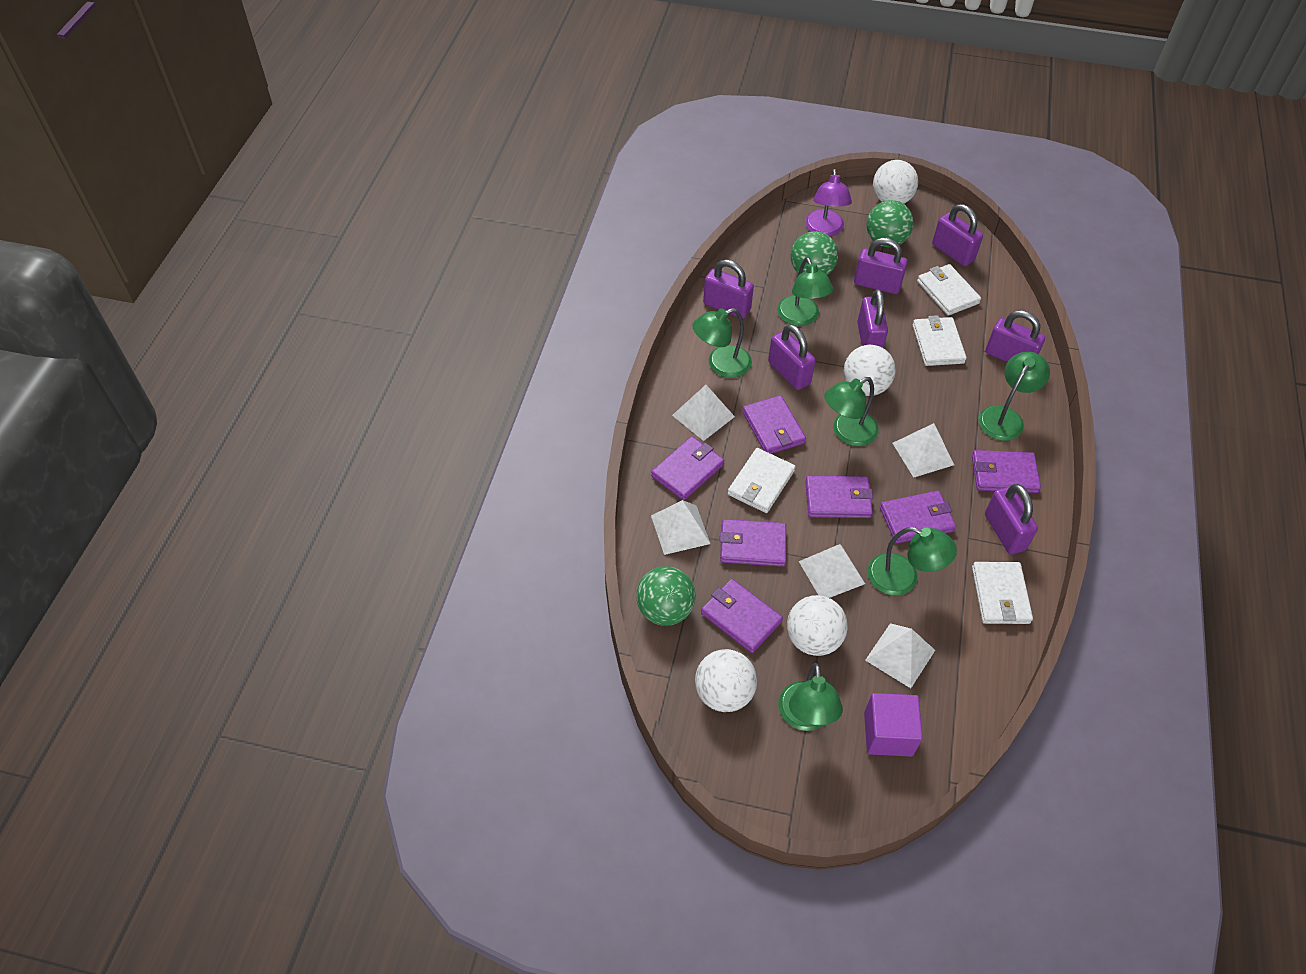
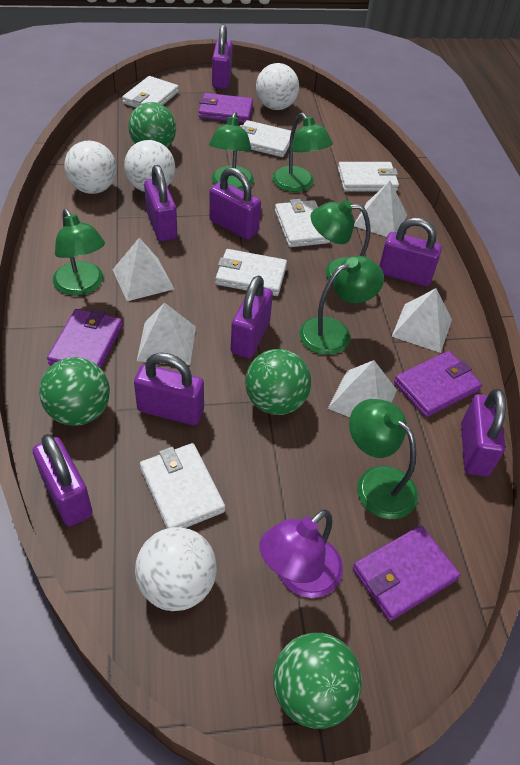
green ball: [636,566,696,626] [791,231,838,275] [867,200,913,247] = 3 -> [39,357,110,426] [128,102,176,147] [245,349,311,415] [273,633,362,729] = 4
purple cube: [864,693,923,757] = 1 -> none = 0
purple padlock: [703,260,754,319] [768,324,816,390] [854,238,907,294] [857,289,888,348] [932,204,983,266] [985,310,1045,362] [985,484,1038,554] = 7 -> [33,434,93,526] [134,353,204,425] [144,165,177,241] [209,167,261,239] [212,24,233,89] [231,276,273,358] [379,218,442,286] [461,389,506,477] = 8
purple wallet: [651,436,724,500] [701,579,783,653] [720,519,786,567] [742,395,806,454] [805,476,873,518] [880,491,956,544] [972,450,1041,493] = 7 -> [47,309,123,368] [199,93,253,123] [353,525,460,621] [394,351,482,417] = 4
white wallet: [728,448,795,513] [912,315,967,366] [917,264,981,316] [972,562,1033,624] = 4 -> [122,76,179,108] [140,443,225,528] [215,249,287,296] [240,120,291,157] [275,199,330,247] [338,162,399,192] = 6

